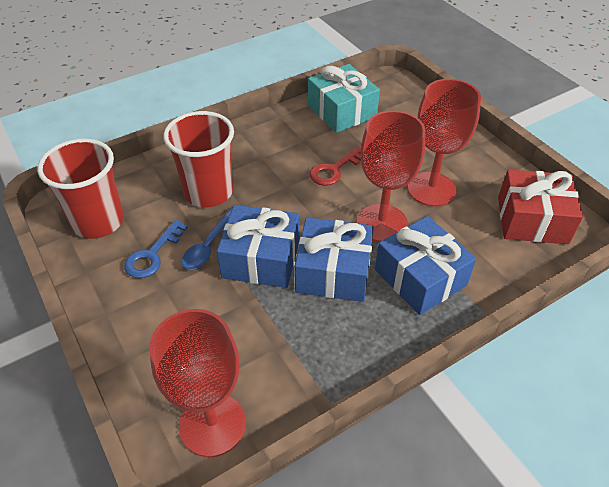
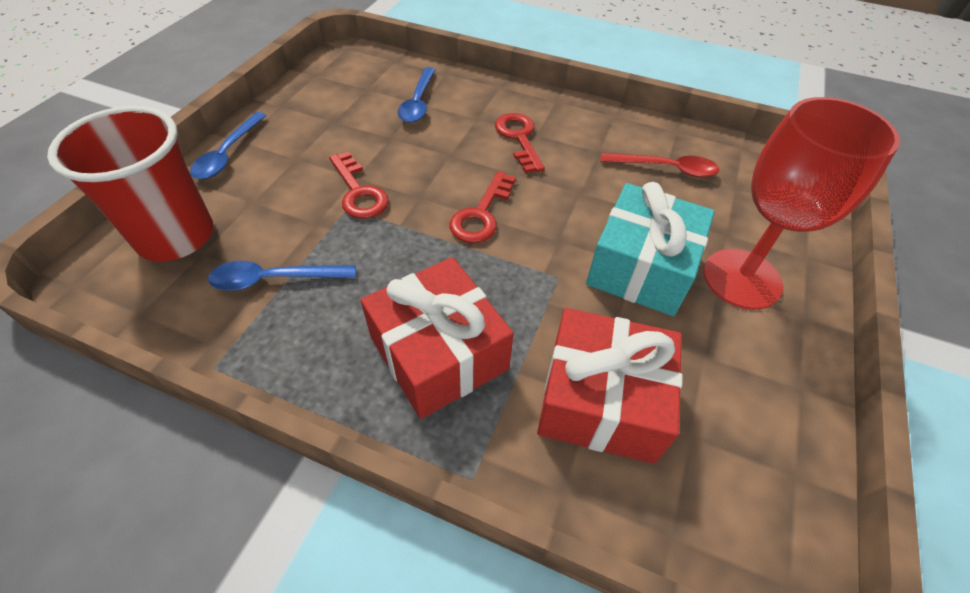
blue gift: [217,205,299,288] [295,217,374,302] [375,216,476,315] = 3 -> none = 0
blue key: [124,220,188,278] = 1 -> none = 0
blue spoon: [182,207,233,270] = 1 -> [190,112,267,179] [208,261,356,291] [398,67,436,123] = 3
red cup: [38,138,124,239] [163,111,234,207] = 2 -> [47,106,214,262] = 1
red gift: [498,170,583,244] = 1 -> [361,257,514,419] [537,308,683,464] = 2
red goblet: [149,309,246,457] [357,110,425,242] [408,79,481,207] = 3 -> [703,97,900,310] = 1
red key: [309,146,361,186] = 1 -> [329,151,389,219] [449,171,516,243] [495,113,545,173] = 3
red spoon: none = 0 -> [601,153,719,178] = 1

